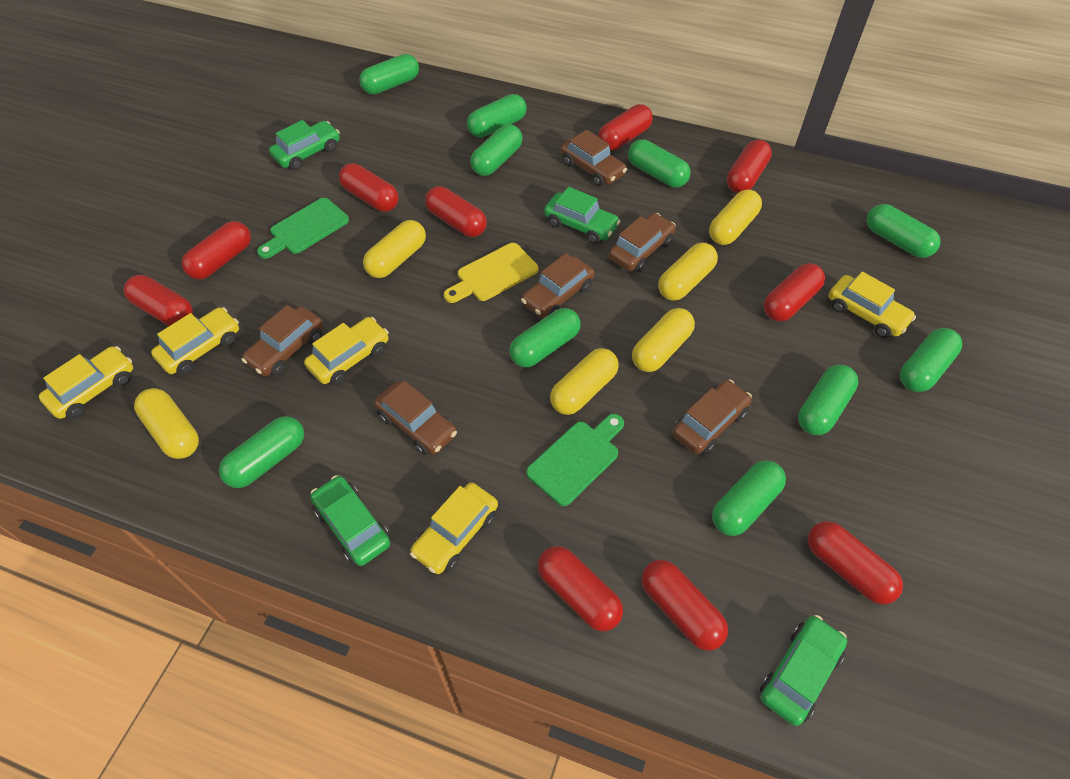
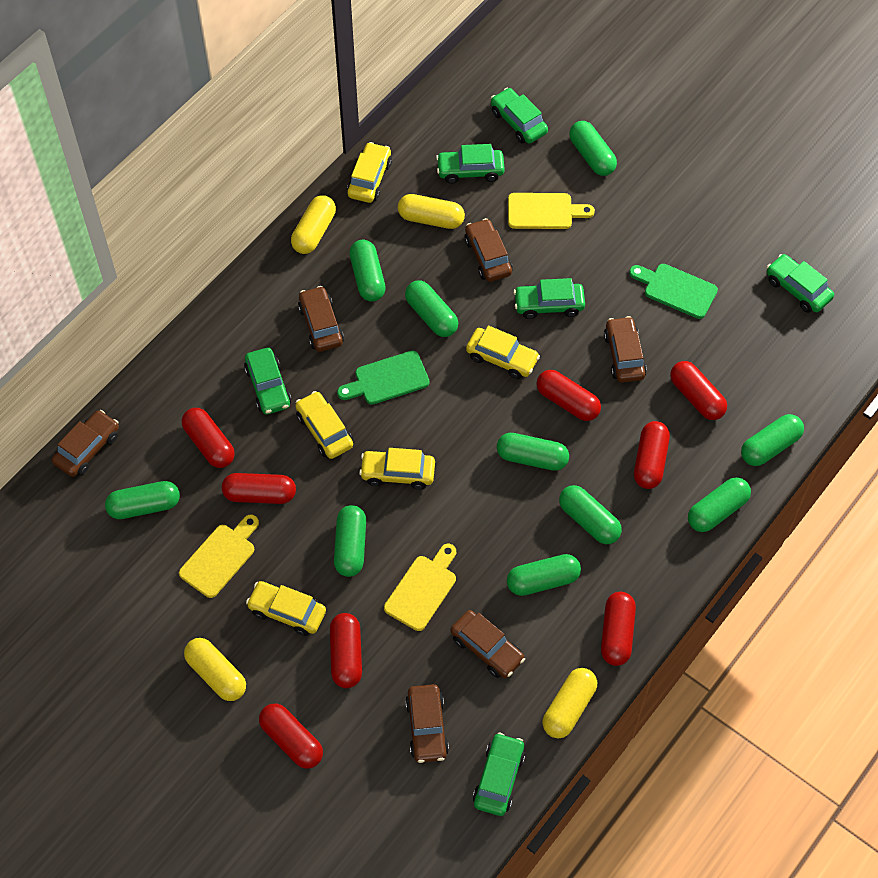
green car: [269,120,340,170] [310,475,390,566] [544,187,620,244] [760,615,847,726] = 4 -> [244,348,291,414] [436,144,505,184] [473,733,525,816] [491,88,548,144] [513,278,585,319] [767,254,834,313] = 6
red capsule: [123,275,193,326] [182,221,251,280] [339,163,398,212] [425,186,487,237] [538,546,623,631] [598,104,653,151] [642,560,728,651] [727,140,772,193] [764,263,825,321] [808,521,903,604] = 10 -> [182,408,235,468] [222,473,296,504] [259,704,323,769] [330,613,362,688] [536,370,601,421] [601,592,636,666] [634,421,670,489] [670,361,727,420] = 8
yellow capsule: [134,388,199,459] [363,220,426,278] [550,348,619,415] [632,308,695,372] [658,243,718,301] [709,190,762,245] = 6 -> [184,638,246,701] [291,195,336,254] [398,194,465,229] [542,668,597,738] = 4
yellow cutting board: [444,243,538,303] = 1 -> [179,515,259,598] [384,544,456,631] [508,193,595,229] = 3

